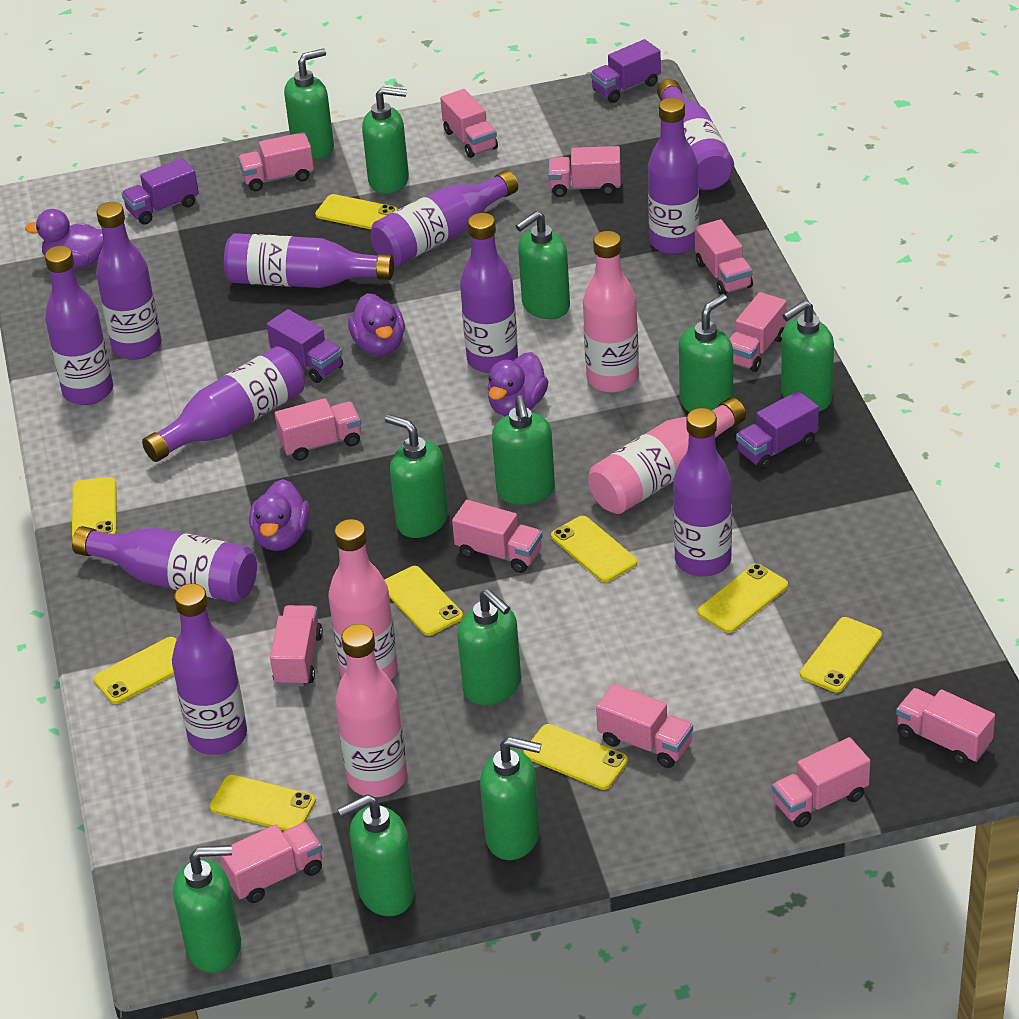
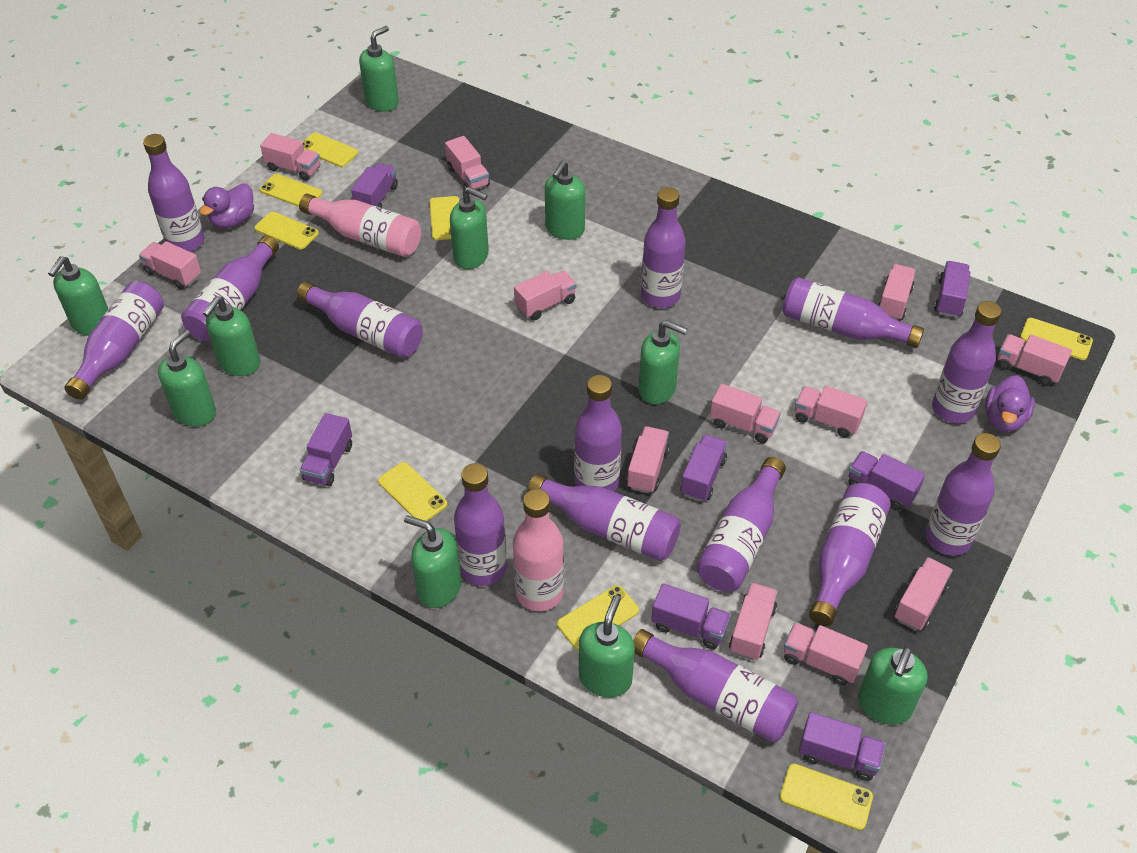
green soap dispenser: [173,845,241,973] [284,48,334,159] [337,794,415,916] [362,87,409,194] [385,414,448,538] [457,589,521,705] [480,737,541,860] [492,395,555,505] [516,211,570,319] [679,294,733,412] [781,300,834,412] = 11 -> [48,256,108,336] [158,330,216,426] [203,296,260,376] [359,26,399,111] [404,515,461,608] [450,187,489,269] [545,161,585,240] [579,595,635,697] [638,320,687,404] [858,646,928,725] = 10
pink bottle: [328,519,398,680] [335,624,407,797] [583,231,639,393] [588,397,746,514] = 4 -> [299,194,421,257] [513,489,564,611] = 2
purple bottle: [45,246,113,405] [72,526,257,603] [96,202,162,360] [142,346,305,462] [172,584,247,755] [224,233,394,288] [370,170,518,266] [460,213,518,373] [648,97,699,254] [657,79,734,190] [673,408,732,577] = 11 -> [64,281,164,400] [143,134,205,252] [181,236,279,342] [297,282,423,358] [454,463,507,586] [528,474,681,561] [574,375,622,492] [633,629,798,743] [641,187,686,308] [696,457,786,591] [782,277,924,348] [809,483,891,626] [926,433,1001,556] [932,301,1002,424] = 14
purple duck: [25,209,103,268] [249,479,310,551] [348,293,405,356] [488,352,549,416] = 4 -> [200,183,254,228] [985,375,1035,432] = 2
purple truck: [122,158,199,225] [267,309,343,383] [590,39,661,103] [736,391,819,470] = 4 -> [300,413,352,486] [351,163,398,208] [651,583,731,649] [681,434,728,502] [799,712,886,781] [848,451,925,510] [934,261,970,318] = 7
yellow phone: [72,477,117,538] [94,637,177,704] [209,775,316,831] [315,194,398,229] [384,566,463,636] [524,724,628,790] [551,516,637,582] [697,564,788,633] [800,617,882,692] = 9 -> [254,212,319,250] [260,174,322,207] [303,132,358,167] [378,462,447,521] [430,196,459,240] [557,585,639,650] [780,764,873,830] [1020,318,1093,360] = 8

